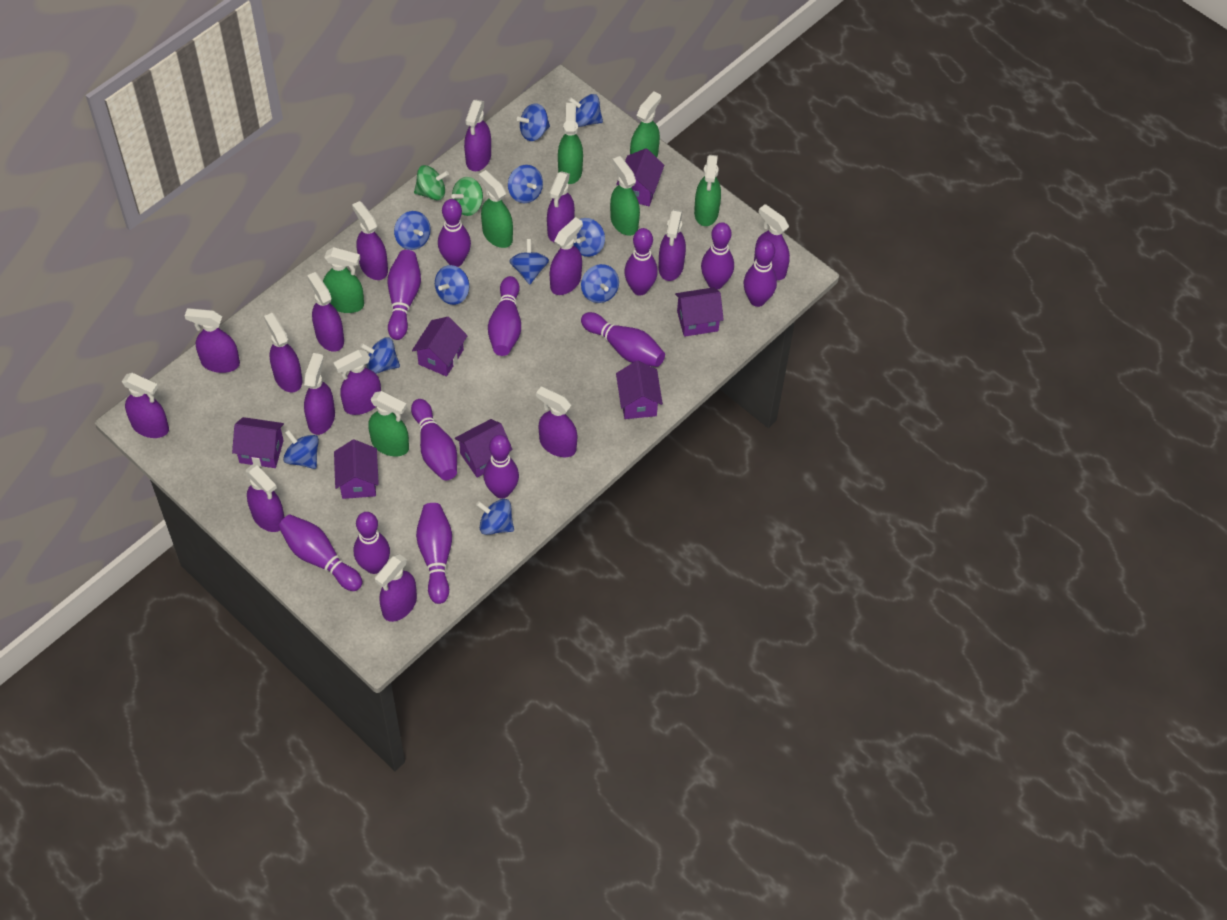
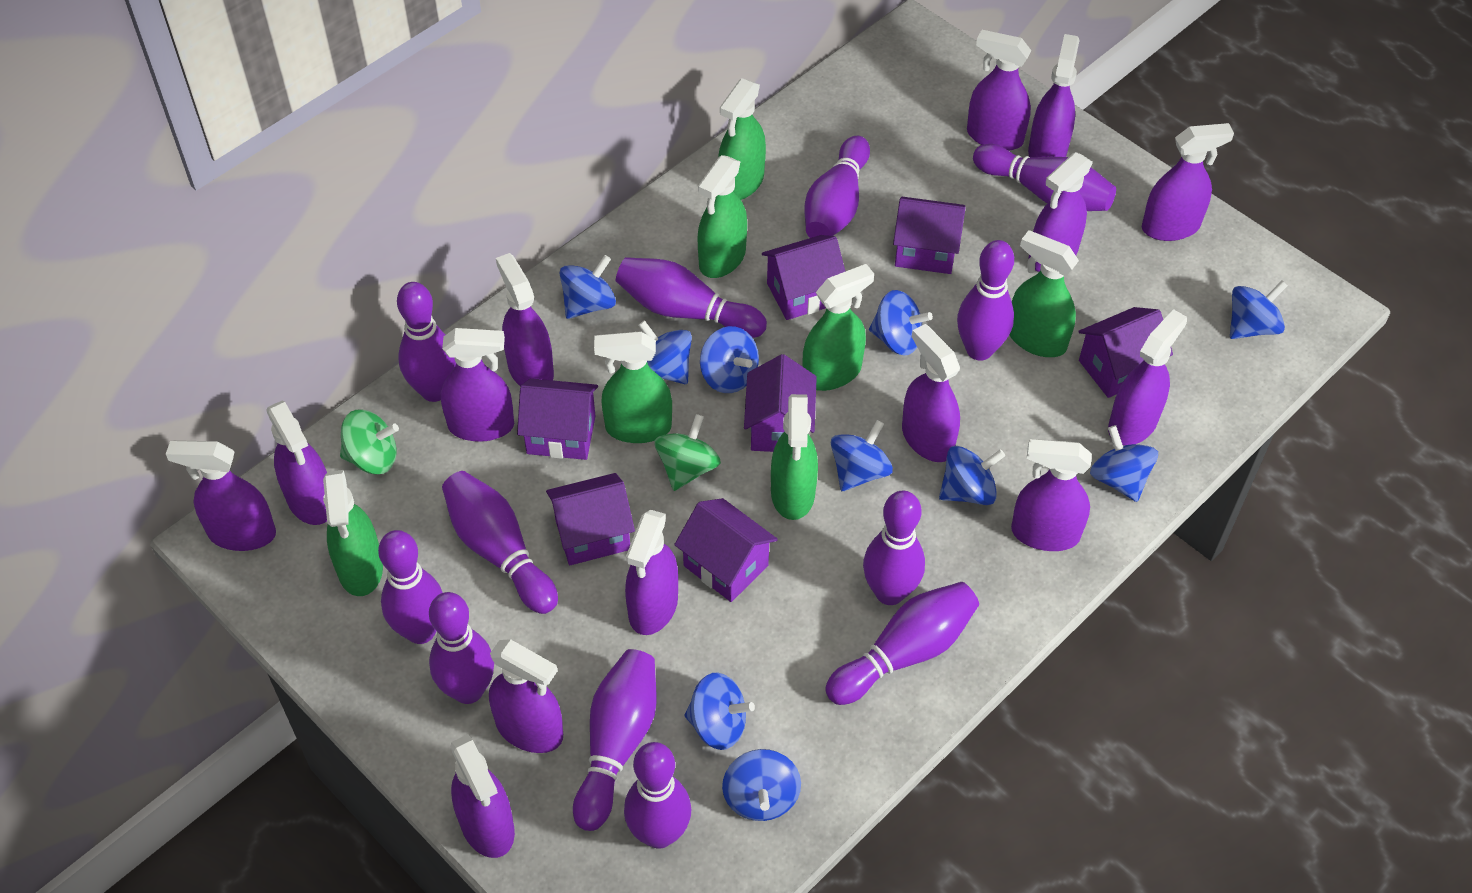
blue spinning top: [283,430,319,469] [360,337,400,374] [394,211,431,250] [435,265,469,305] [476,499,514,535] [508,165,543,203] [509,239,549,285] [517,103,550,141] [568,94,603,127] [573,218,605,257] [581,264,619,303] = 11 -> [560,255,616,319] [638,320,692,384] [684,673,755,750] [700,326,759,393] [722,749,801,821] [831,420,893,491] [869,290,933,356] [939,446,1005,505] [1090,425,1158,502] [1230,281,1288,339] = 10
purple spray bottle: [122,373,169,438] [185,308,240,373] [246,464,285,532] [264,313,302,392] [304,353,335,435] [307,272,344,352] [333,350,381,415] [352,201,388,280] [375,554,417,622] [464,100,491,171] [536,386,577,457] [547,171,575,243] [550,217,583,295] [658,209,686,281] [754,204,790,280] = 15 -> [166,440,276,551] [266,401,327,525] [441,328,514,442] [450,734,515,858] [489,639,563,753] [496,253,554,386] [625,510,678,635] [902,324,960,462] [967,30,1031,151] [1011,439,1092,551] [1028,34,1080,157] [1029,152,1093,272] [1108,309,1187,445] [1142,123,1234,241] = 14

